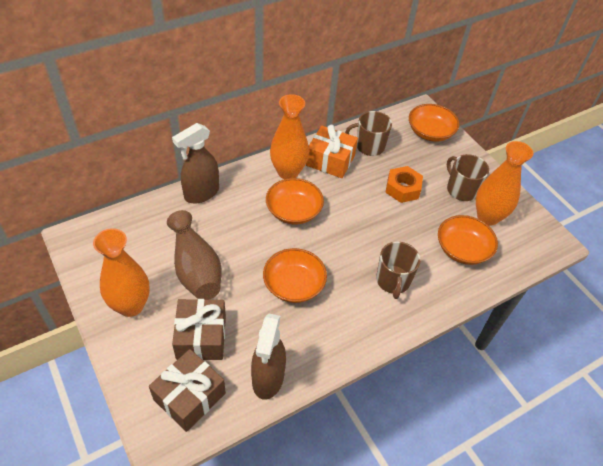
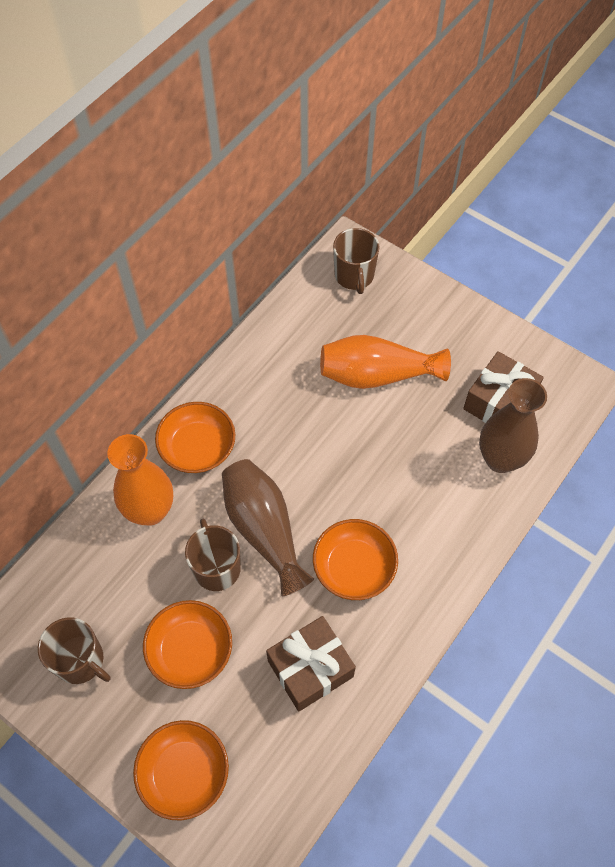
brown spray bottle: [172,123,219,203] [251,314,286,400] = 2 -> none = 0
brown vase: [167,210,222,300] = 1 -> [222,459,314,596] [479,378,547,473] = 2
orange gift: [306,125,358,178] = 1 -> none = 0
orange nut: [385,166,423,203] = 1 -> none = 0
orange vase: [93,228,150,317] [270,94,309,179] [476,141,533,226] = 3 -> [107,434,173,526] [320,335,451,389] = 2

